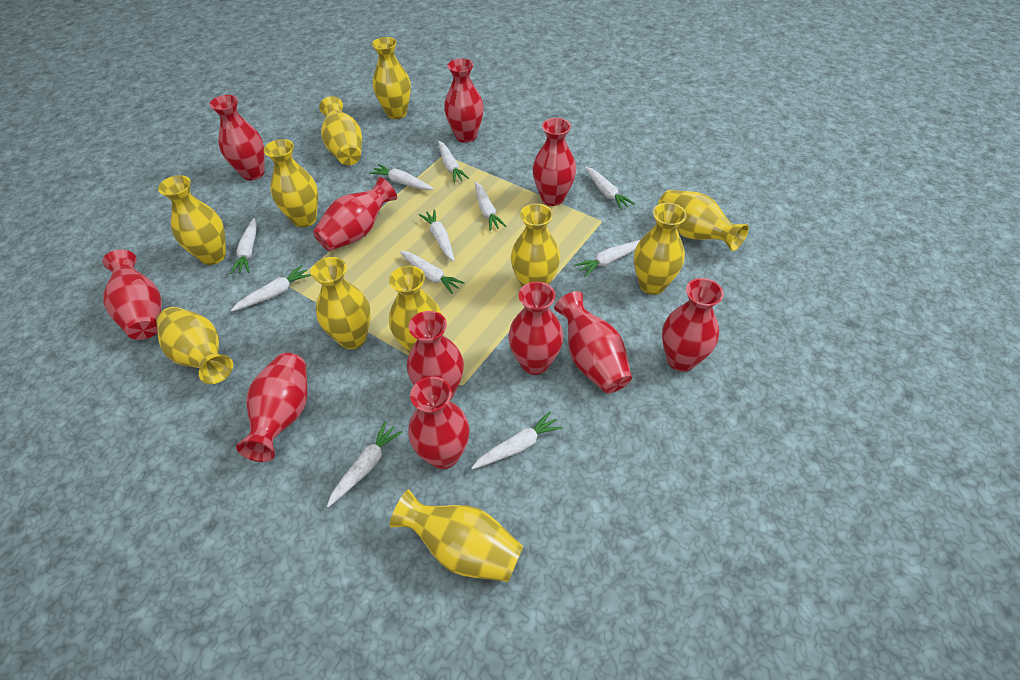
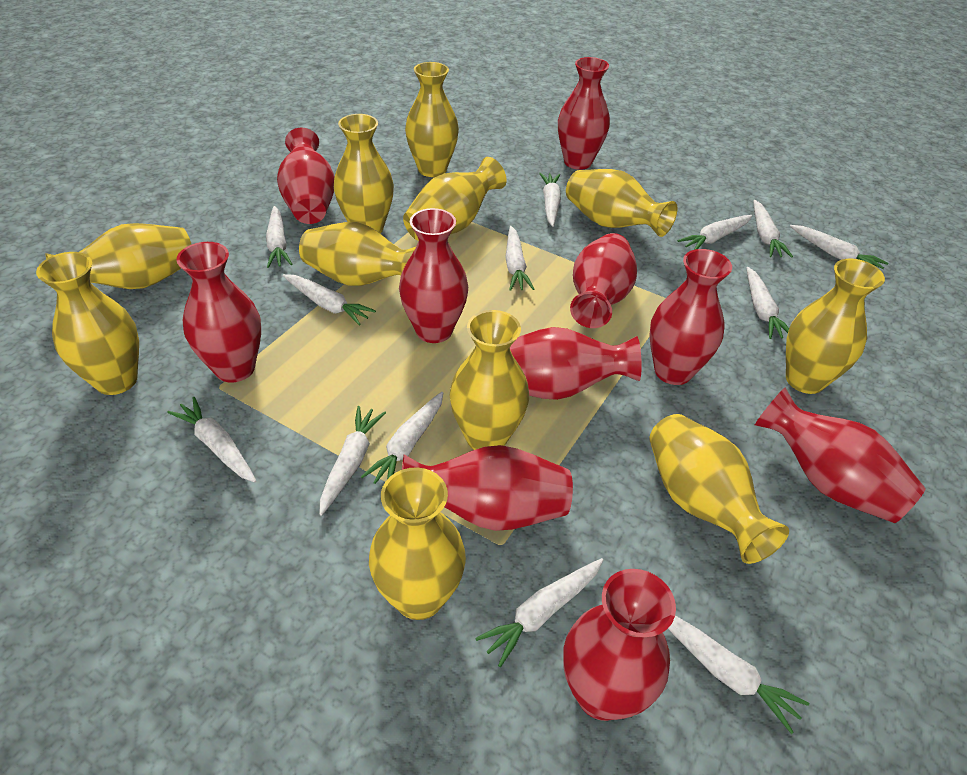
red vase: [102,249,162,340] [210,95,265,180] [236,353,307,462] [313,177,397,251] [407,311,464,400] [408,377,470,469] [444,59,484,143] [508,282,563,375] [533,118,576,206] [554,291,632,394] [662,278,724,372] = 11 -> [177,242,261,383] [277,128,335,224] [399,208,468,343] [402,445,573,531] [510,327,642,400] [558,57,610,170] [563,569,676,721] [570,233,637,328] [649,249,732,385] [755,388,926,523] = 10
white carrot: [230,218,257,274] [231,265,311,311] [327,421,403,507] [370,164,434,190] [400,251,465,294] [419,209,455,261] [438,141,469,183] [471,411,563,469] [475,182,506,231] [575,240,640,277] [585,166,635,210] = 11 -> [167,397,257,483] [266,206,292,268] [283,274,376,326] [319,406,386,516] [361,392,443,484] [475,558,603,667] [505,226,534,291] [539,173,561,227] [668,615,809,734] [677,215,753,250] [747,267,789,339] [753,200,793,258] [790,225,889,269] = 13

